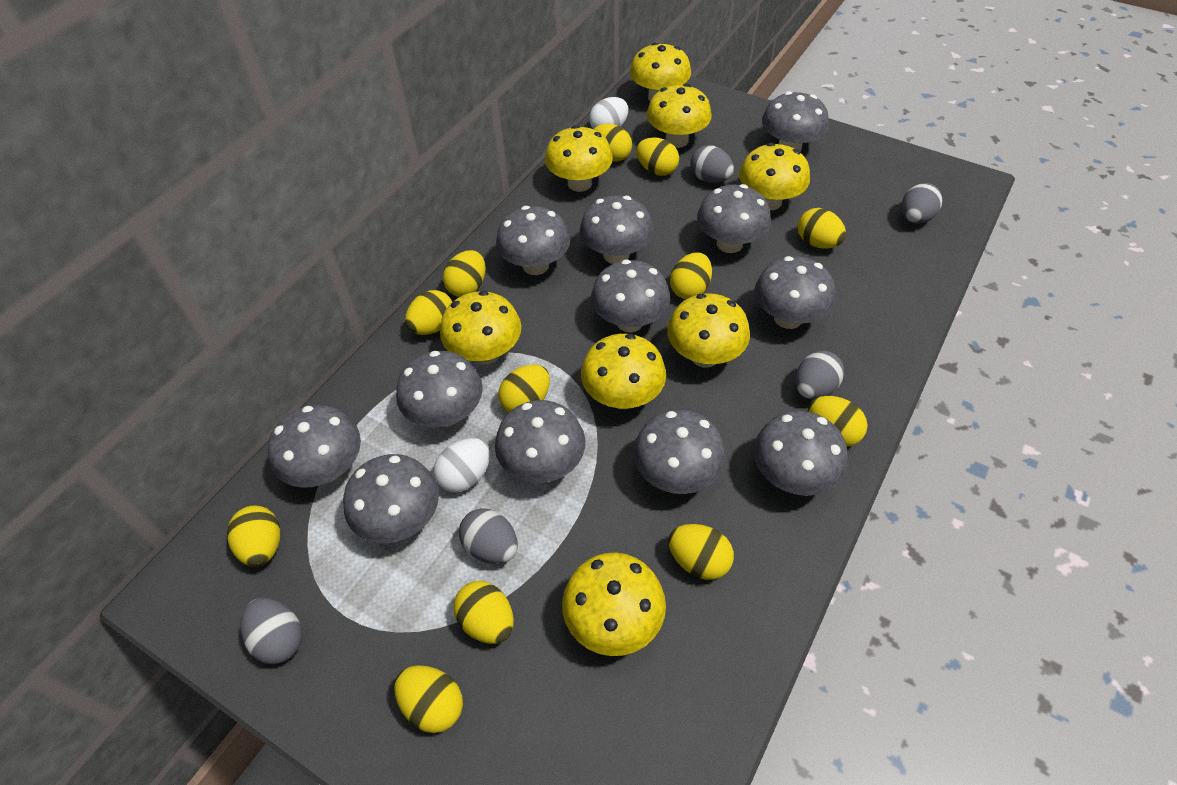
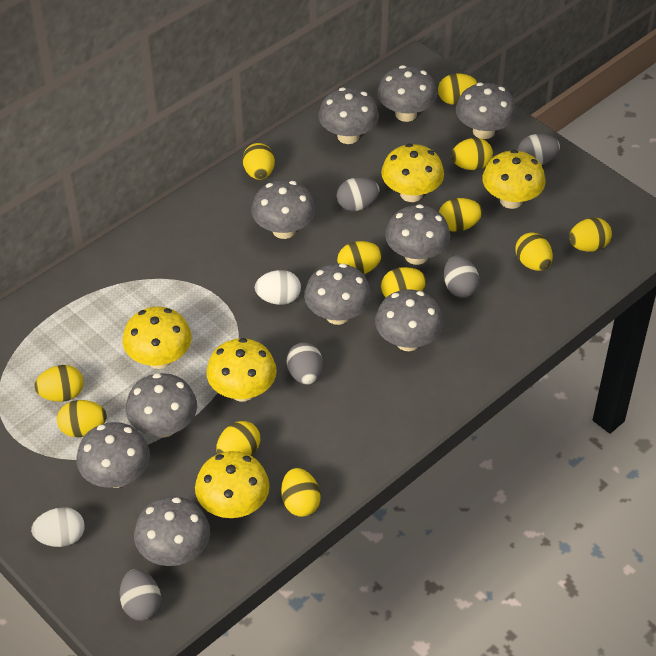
grey mushroom: [268,405,361,488] [343,454,439,543] [396,351,483,427] [495,400,585,483] [496,206,570,275] [580,195,654,264] [591,259,670,332] [633,409,726,494] [697,184,771,253] [754,411,848,496] [755,256,836,329] [762,91,829,152] = 12 -> [76,422,150,488] [126,373,197,437] [134,496,210,566] [251,180,316,239] [304,263,372,325] [318,88,379,144] [375,289,443,351] [377,65,437,122] [385,204,450,265] [456,83,516,139] = 10
yellow mushroom: [440,291,521,365] [545,125,613,192] [562,553,666,656] [581,334,666,409] [630,42,691,101] [646,84,712,148] [667,293,750,368] [739,143,810,211] = 8 -> [123,307,192,369] [195,451,270,518] [206,338,277,402] [381,144,444,202] [482,150,546,209] = 5

